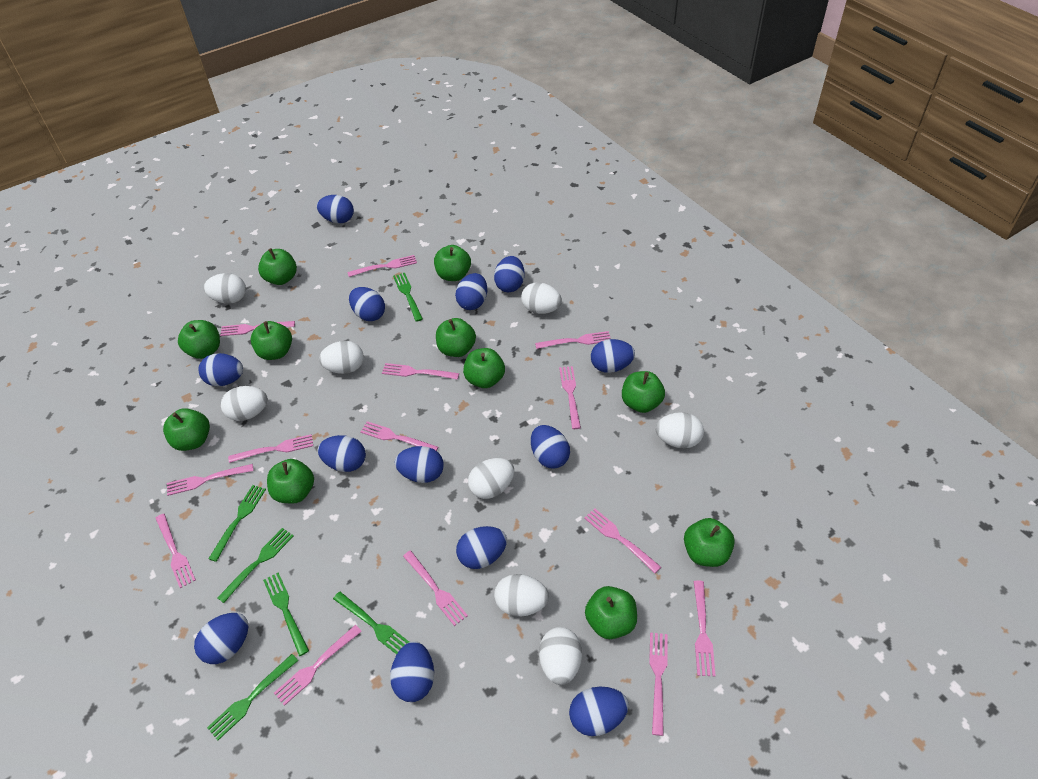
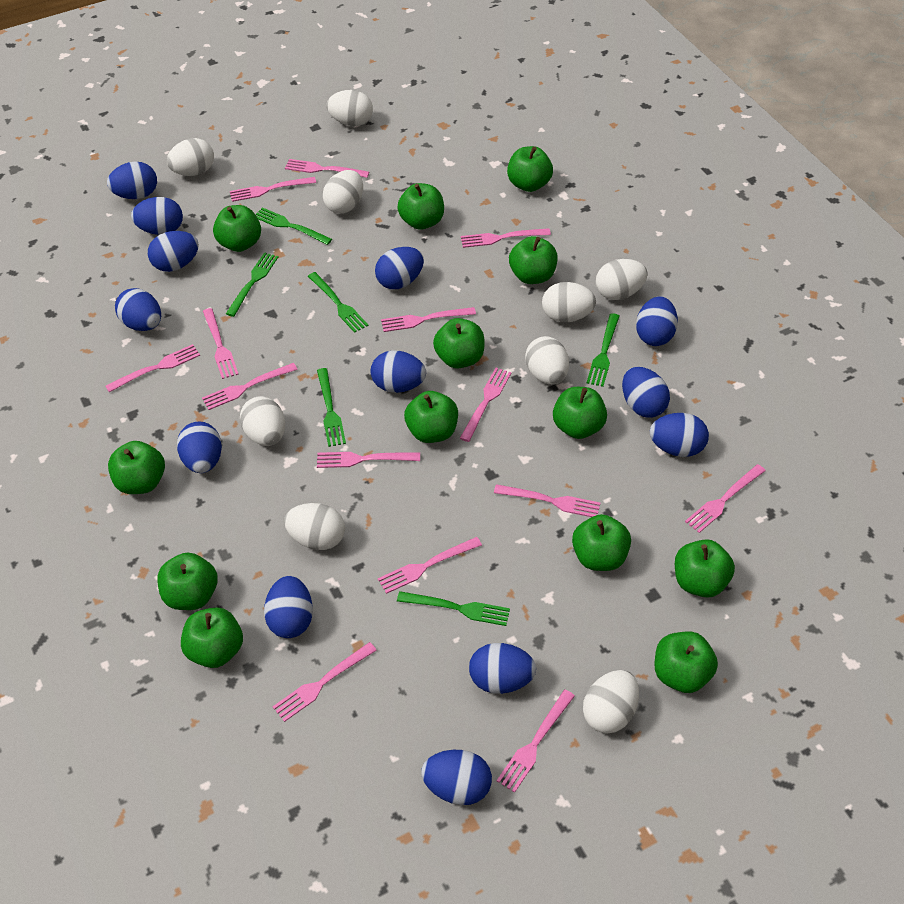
green apple: [163,408,210,451] [178,320,220,359] [250,321,292,360] [258,248,297,285] [267,459,314,504] [434,245,471,281] [436,318,476,357] [463,348,505,388] [585,586,637,639] [622,371,665,413] [684,518,735,567] = 11 -> [108,441,165,494] [157,553,218,610] [181,607,243,668] [213,205,261,252] [397,183,444,230] [404,391,458,443] [433,318,485,368] [507,146,553,192] [509,236,558,284] [553,387,607,439] [572,514,631,571] [654,632,718,693] [675,539,735,598] = 13
white egg: [204,273,246,304] [221,386,268,421] [319,341,364,374] [468,458,514,499] [494,574,549,617] [521,282,562,314] [539,627,582,685] [656,412,704,448] = 8 -> [167,138,214,176] [240,396,285,446] [284,503,345,550] [323,170,363,214] [326,90,373,126] [525,336,569,384] [542,282,596,322] [583,670,639,733] [596,259,648,300] = 9

